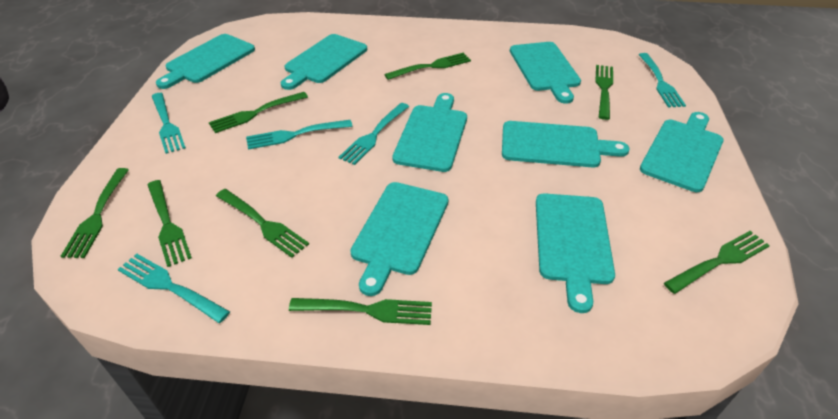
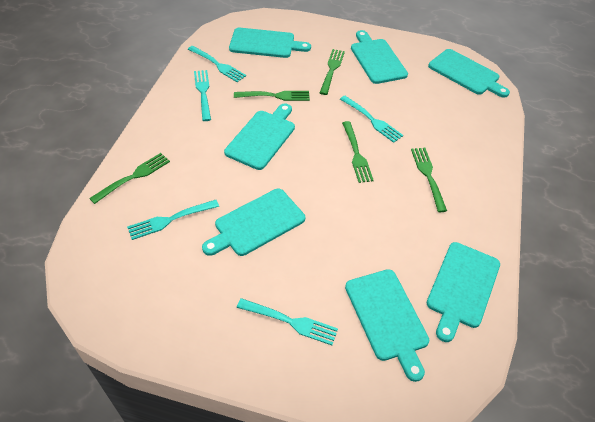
green fork: [61,168,129,258] [147,180,192,267] [209,92,308,133] [216,189,309,258] [289,298,432,325] [384,53,471,80] [595,65,613,120] [664,231,770,294] = 8 -> [89,153,170,204] [234,91,310,101] [320,49,345,95] [342,121,374,183] [411,148,447,212] = 5
turquoise cutting board: [156,34,255,89] [281,34,367,90] [350,182,448,296] [392,93,467,172] [502,121,630,167] [510,42,581,103] [536,193,615,313] [640,112,724,192] = 8 -> [202,189,305,256] [224,103,295,170] [229,28,311,58] [345,269,429,382] [351,30,408,84] [427,242,500,342] [428,49,510,97] = 7

